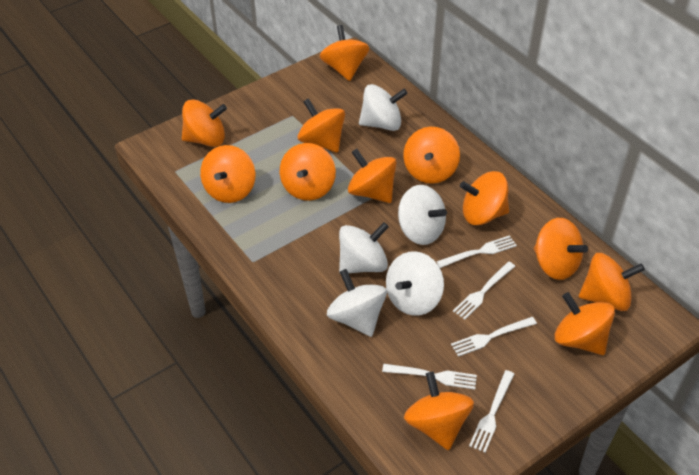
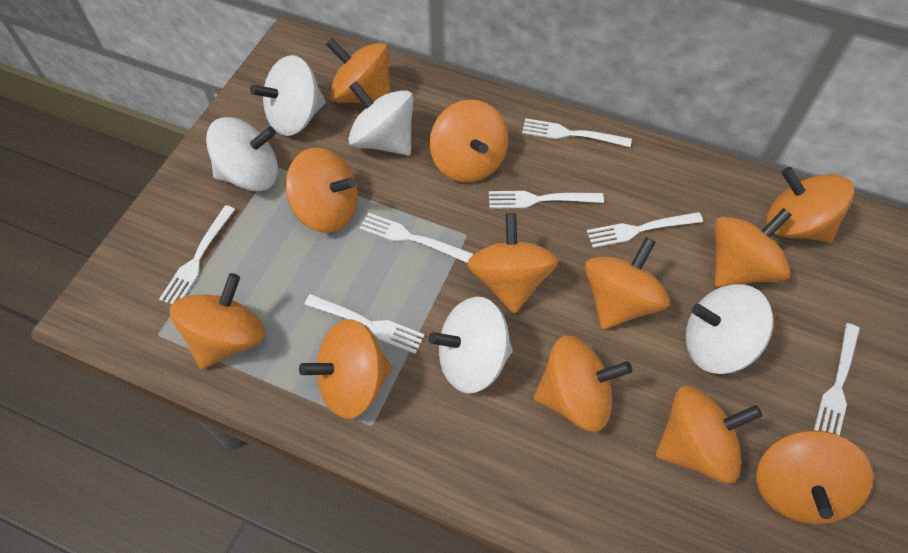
white fork: [382,364,477,389] [436,235,517,268] [451,317,537,357] [453,262,515,320] [469,370,514,453] = 5 -> [159,205,235,304] [304,294,425,354] [360,213,473,263] [489,191,604,209] [522,118,632,147] [587,212,703,248] [814,323,860,436] = 7

